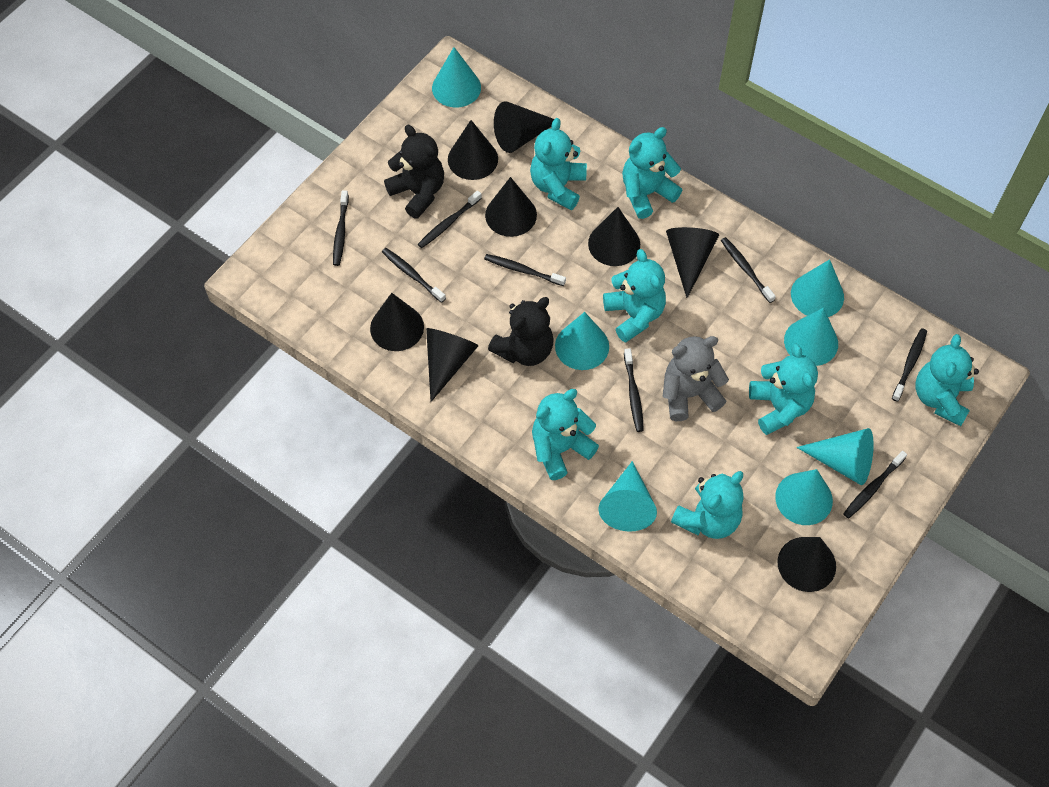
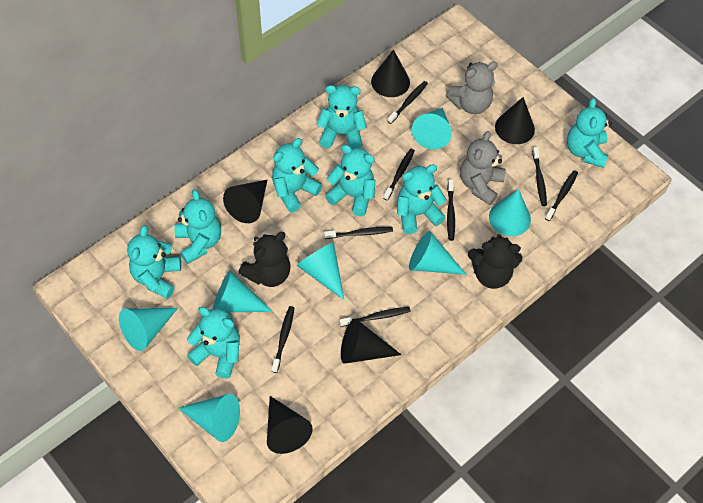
black cone: [370,293,424,351] [426,328,479,402] [448,120,498,180] [485,177,537,237] [494,101,554,153] [588,207,640,266] [666,227,719,298] [778,537,836,592] = 8 -> [223,180,267,223] [267,396,313,454] [341,319,401,364] [371,49,410,97] [495,97,535,144] = 5
grey teddy bear: [662,336,729,421] = 1 -> [446,62,498,114] [460,131,506,205] = 2
turquoise teddy bear: [530,118,587,210] [532,389,599,480] [603,249,666,343] [622,127,682,219] [671,471,744,539] [749,344,818,435] [916,334,979,426] = 7 -> [127,225,181,299] [174,189,221,264] [187,307,240,379] [272,138,322,212] [316,85,367,149] [325,145,375,216] [397,164,447,234] [567,98,612,168] = 8

